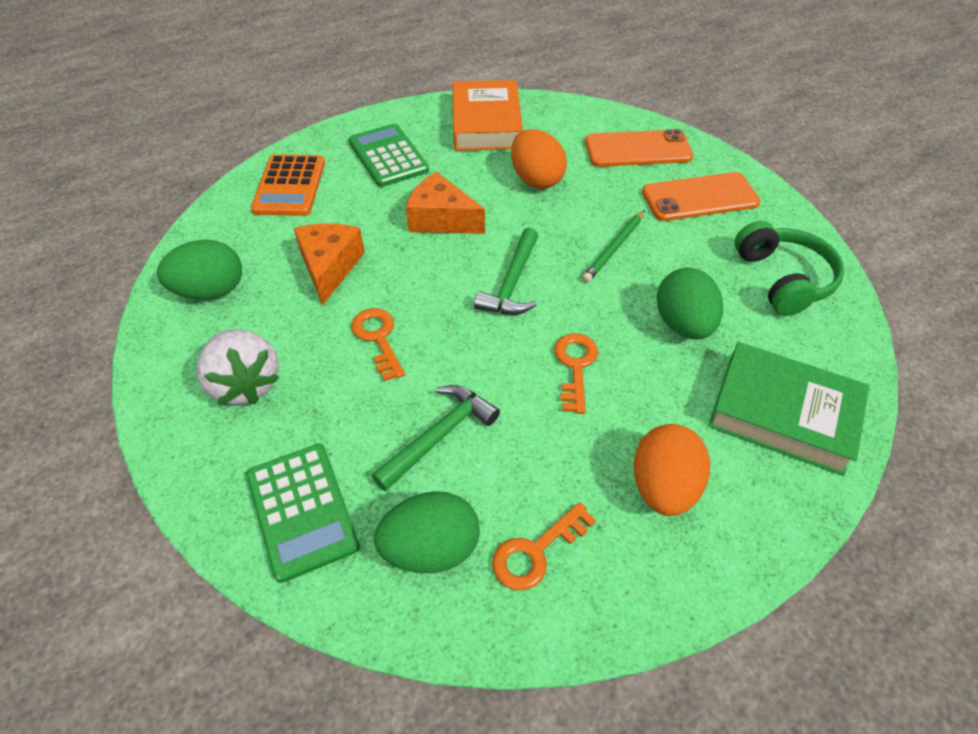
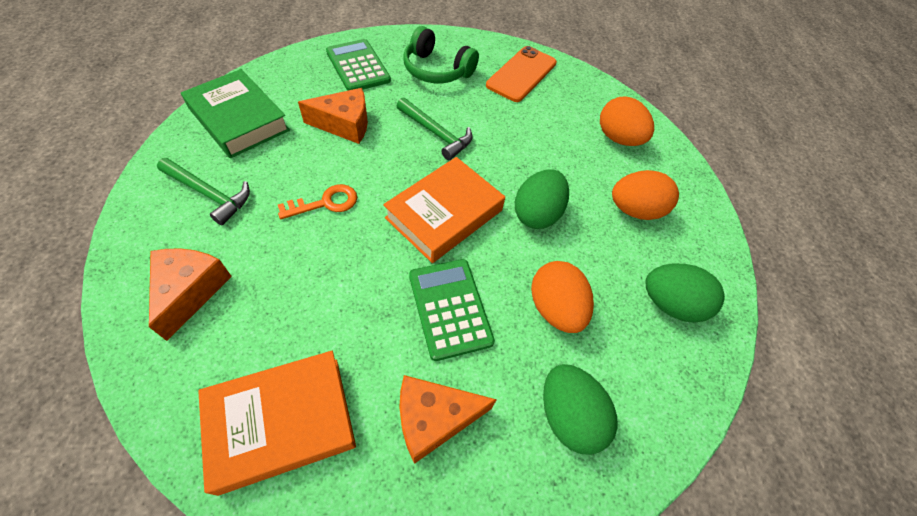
green pencil: [582,210,645,283] = 1 -> none = 0
orange book: [452,80,523,151] = 1 -> [198,351,356,496] [383,157,505,263] = 2
orange calculator: [251,154,325,216] = 1 -> none = 0
orange cheese: [294,223,365,305] [406,172,485,234] = 2 -> [149,249,232,341] [298,88,368,144] [399,375,497,464] = 3
orange egg: [511,129,567,189] [633,424,710,516] = 2 -> [531,261,594,333] [600,97,654,146] [612,170,679,220] = 3
orange key: [351,308,405,381] [492,502,596,590] [554,333,598,414] = 3 -> [278,184,357,219] = 1
orange phone: [585,129,693,167] [642,172,761,221] = 2 -> [486,46,557,102] = 1
white strawberry: [196,330,280,405] = 1 -> none = 0

